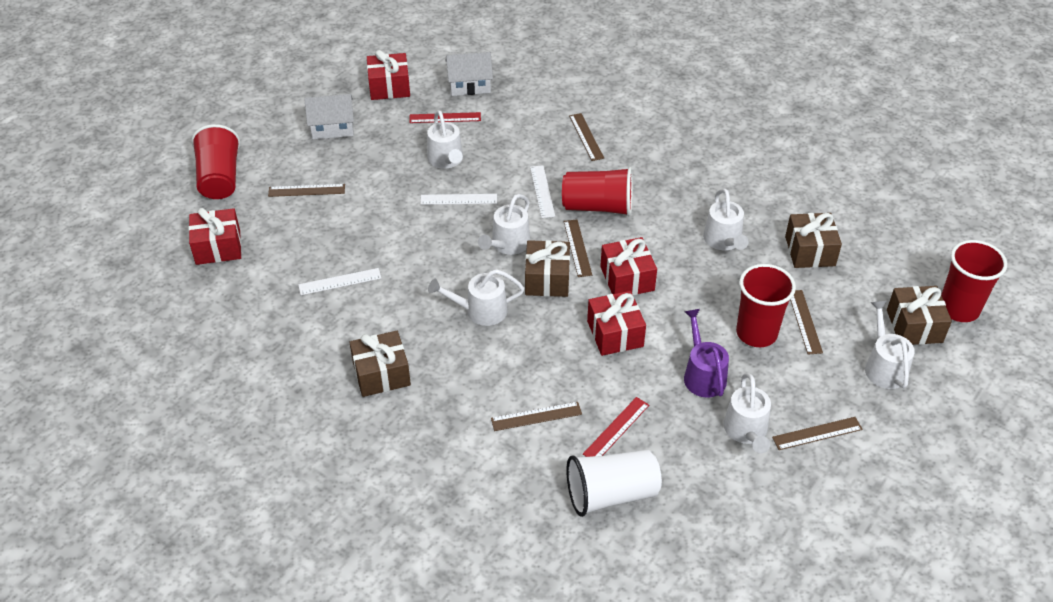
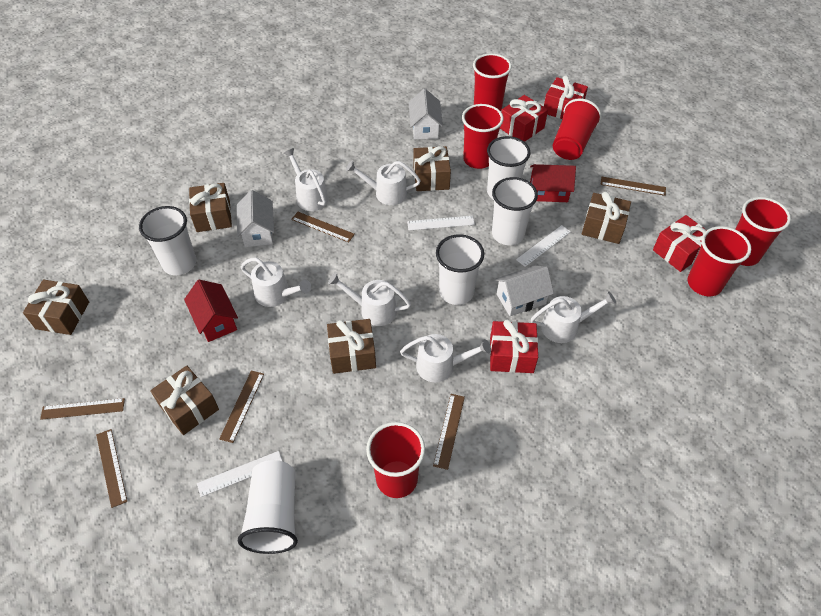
brown gift: [349,331,411,397] [525,240,570,297] [785,213,842,268] [887,286,952,345] = 4 -> [23,280,89,335] [150,366,219,435] [189,183,232,232] [327,319,376,374] [413,146,451,191] [582,192,631,244] = 6
purple watering can: [684,309,729,398] = 1 -> none = 0
red cup: [192,124,240,199] [562,167,633,216] [736,264,796,347] [941,240,1007,322] = 4 -> [366,422,425,498] [462,104,503,169] [473,53,512,111] [553,98,602,160] [687,226,751,296] [735,197,791,266] = 6
red house: none = 0 -> [184,280,238,342] [530,164,576,202] = 2
red ruler: [409,112,481,123] [583,397,649,457] = 2 -> none = 0
white cup: [566,450,662,517] = 1 -> [139,206,196,275] [238,460,298,554] [436,234,484,305] [487,136,530,200] [492,177,538,245] = 5
white house: [304,94,354,139] [446,52,493,96] = 2 -> [237,190,274,247] [409,89,443,139] [495,266,554,316] = 3

